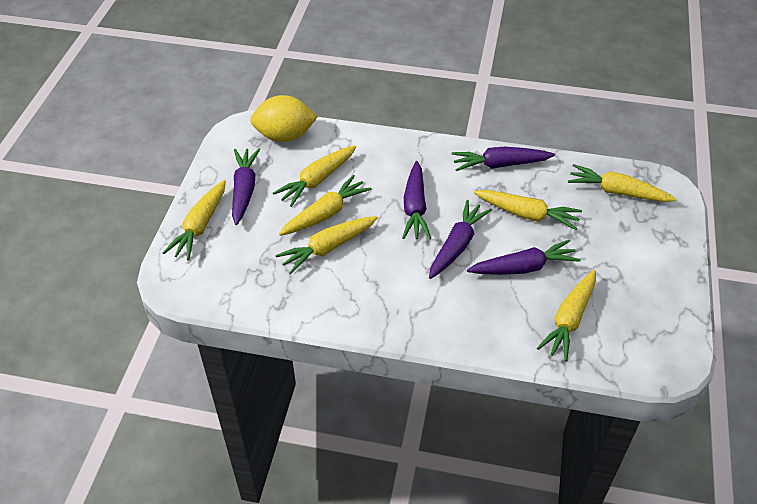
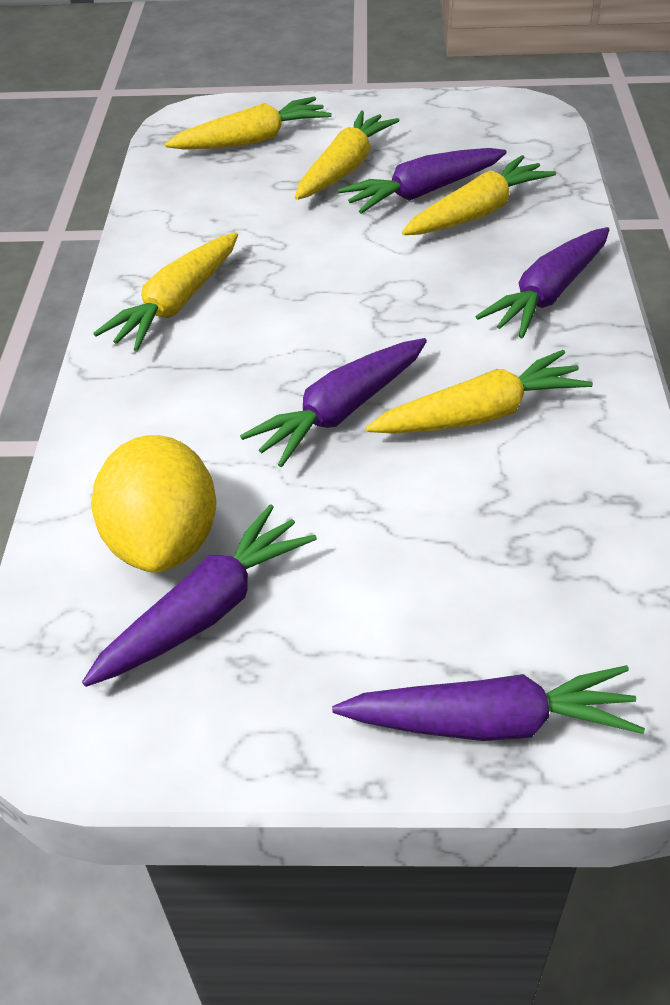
yellow carrot: [163,180,226,260] [273,145,356,207] [275,216,378,274] [279,175,372,236] [474,190,582,230] [537,270,596,361] [568,164,676,202] = 7 -> [93,232,238,351] [165,97,332,150] [295,110,400,200] [366,350,593,434] [402,155,556,235] = 5

